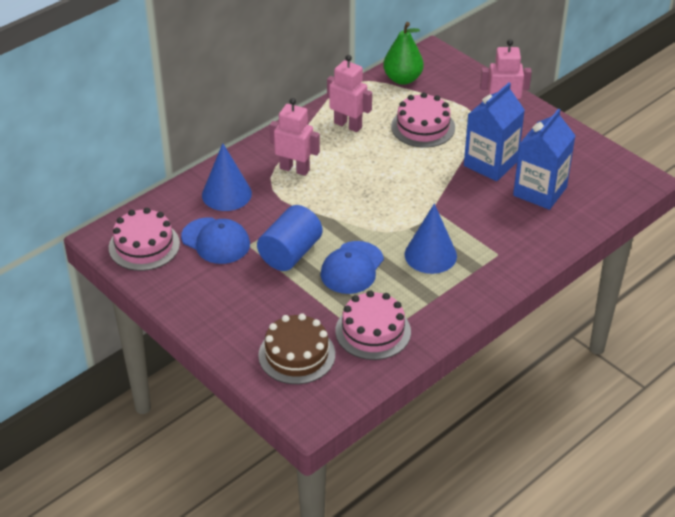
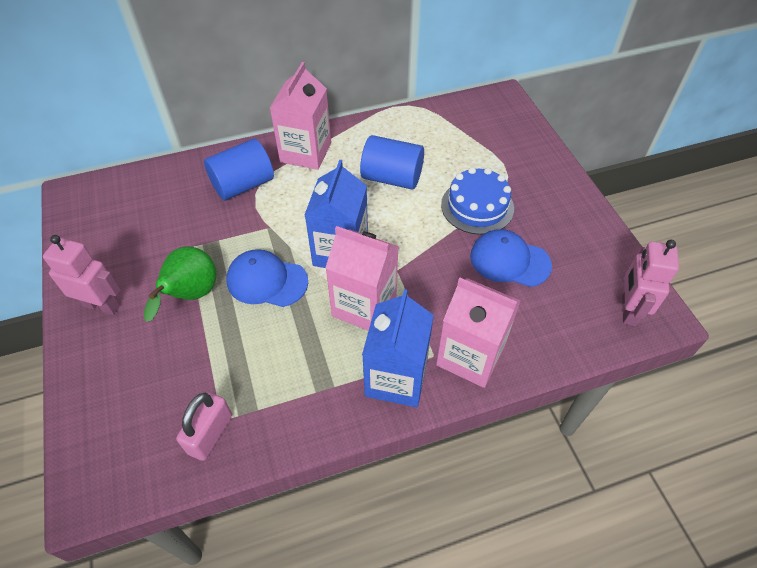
blue cake: none = 0 -> [441,167,514,235] = 1
blue cone: [202,143,252,211] [405,203,457,274] = 2 -> none = 0
blue cylinder: [257,205,322,271] = 1 -> [204,139,274,200] [360,135,424,190] = 2
brown cake: [258,313,335,384] = 1 -> none = 0
pink cake: [109,208,180,271] [335,291,411,360] [391,92,455,148] = 3 -> none = 0
pink carton: none = 0 -> [270,62,331,170] [325,226,399,331] [436,278,520,388] = 3
pink padlock: none = 0 -> [176,392,232,461] = 1
pink robot: [270,98,320,176] [327,55,372,132] [480,39,532,99] = 3 -> [43,235,121,315] [622,240,679,326] = 2

